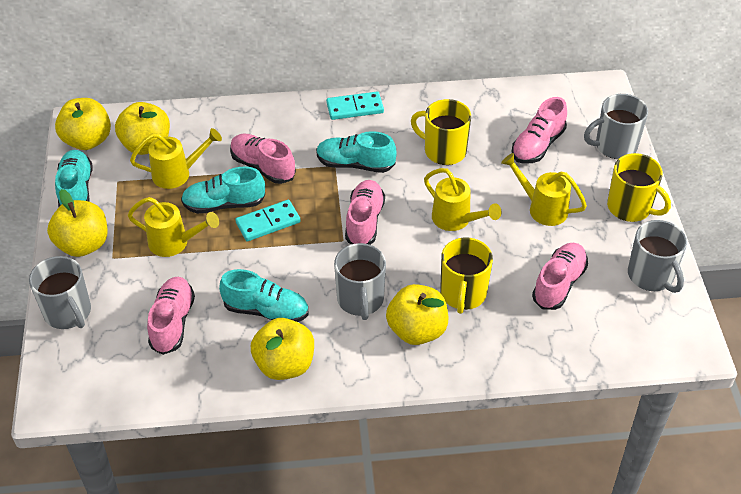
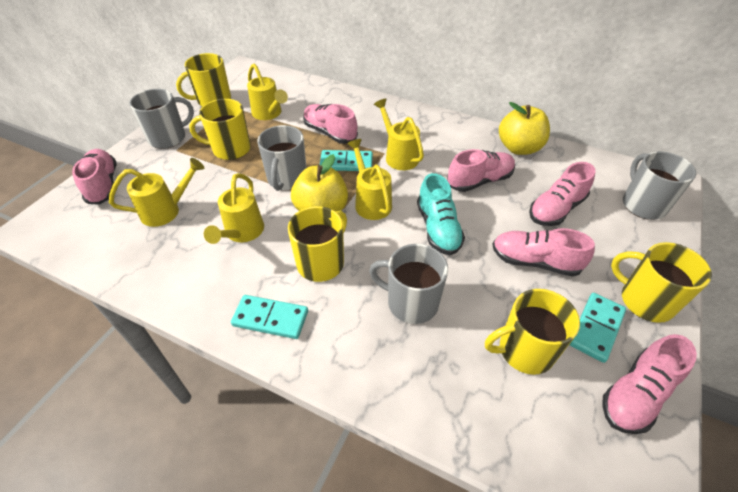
pink shoe: [147,277,195,355] [230,133,296,184] [345,180,385,245] [512,97,567,164] [532,243,588,310] = 5 -> [72,149,116,205] [303,104,358,144] [447,149,515,192] [492,228,595,276] [529,162,596,226] [602,334,697,434] = 6
turquoise domino: [235,200,301,241] [326,92,384,120] = 2 -> [231,295,308,339] [320,150,373,171] [569,293,626,363] = 3
turquoise shoe: [55,150,93,207] [181,167,265,214] [219,269,309,322] [316,131,397,173] = 4 -> [417,173,465,255] = 1
yellow apple: [47,189,108,257] [55,98,111,150] [115,102,170,155] [251,318,314,380] [386,284,448,345] = 5 -> [291,154,348,212] [499,102,550,155] = 2
yellow mug: [411,99,471,165] [440,237,493,314] [607,153,671,222] = 3 -> [176,53,231,107] [189,99,251,160] [288,206,347,282] [485,289,580,375] [611,242,712,323] = 5
yellow watering can: [128,197,219,257] [130,128,222,189] [424,168,502,231] [501,153,587,226] = 4 -> [109,158,204,227] [204,173,264,244] [247,64,288,120] [347,139,392,220] [374,99,424,170] = 5

